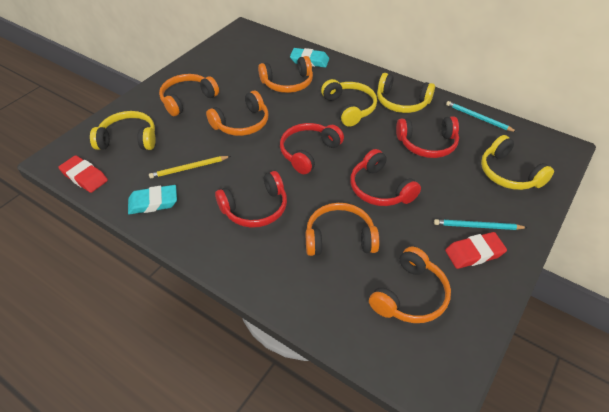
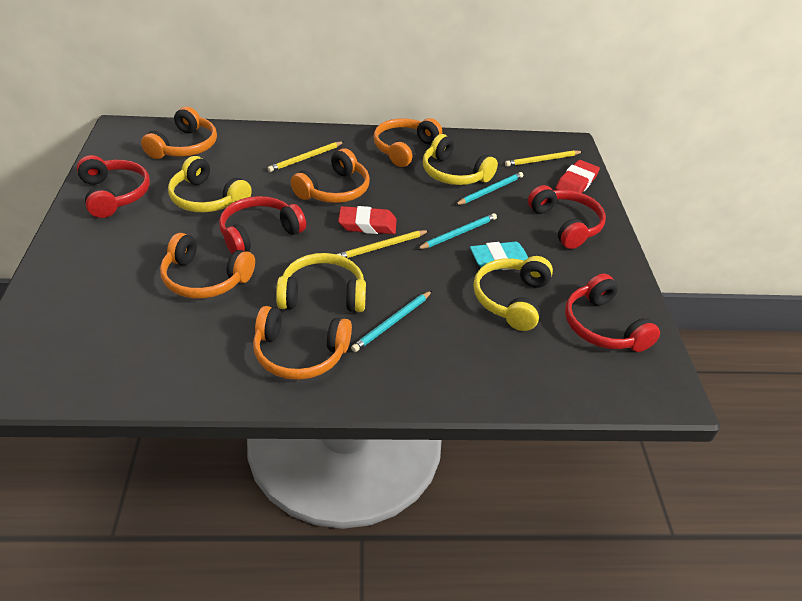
turquoise eraser: [128,185,177,214] [290,48,329,68] = 2 -> [470,242,528,270] = 1
turquoise pencil: [434,219,527,230] [446,101,517,132] = 2 -> [351,291,432,352] [417,213,497,249] [455,172,523,205] = 3
yellow pencil: [149,156,231,178] = 1 -> [268,141,344,172] [337,230,430,258] [505,150,583,167] = 3

